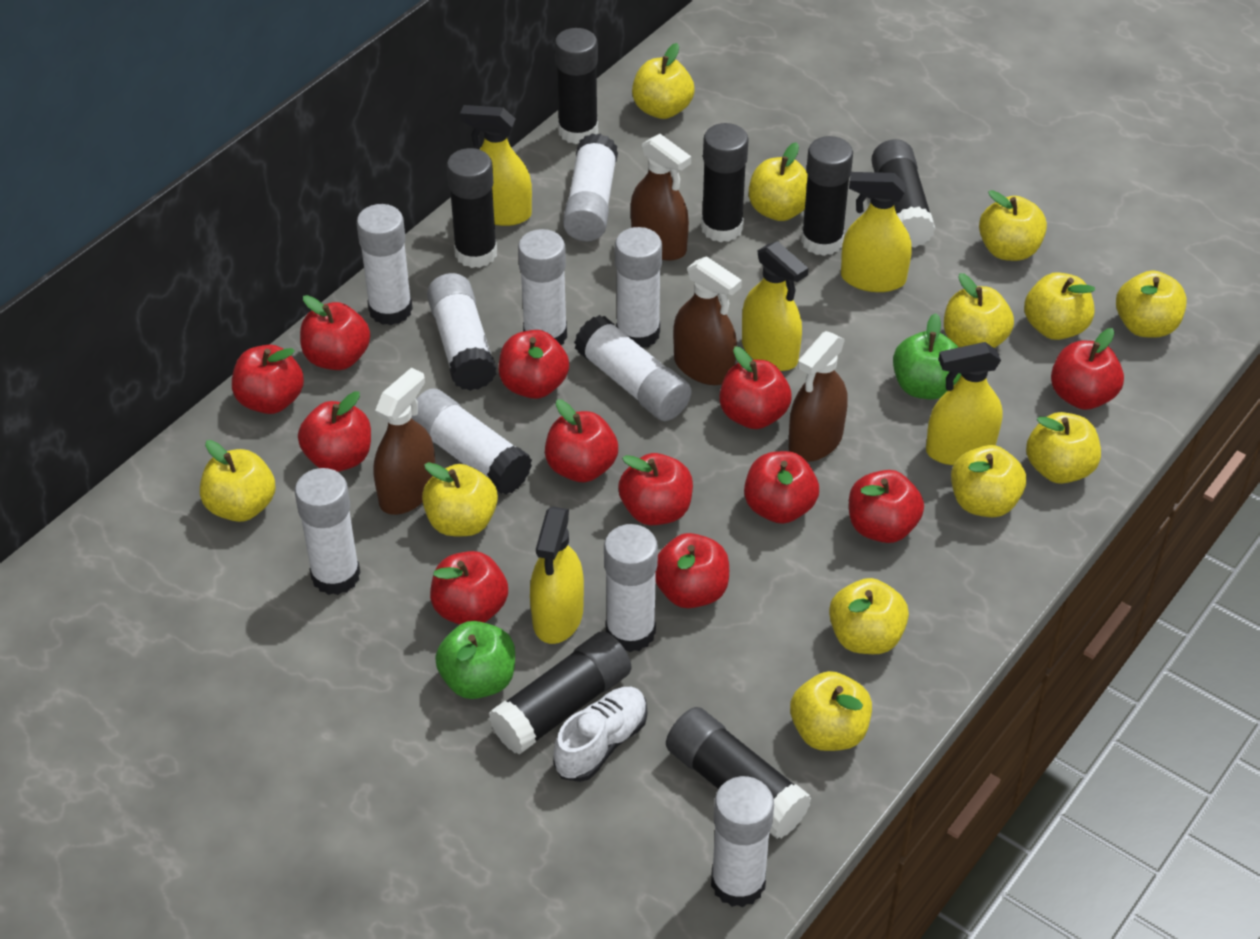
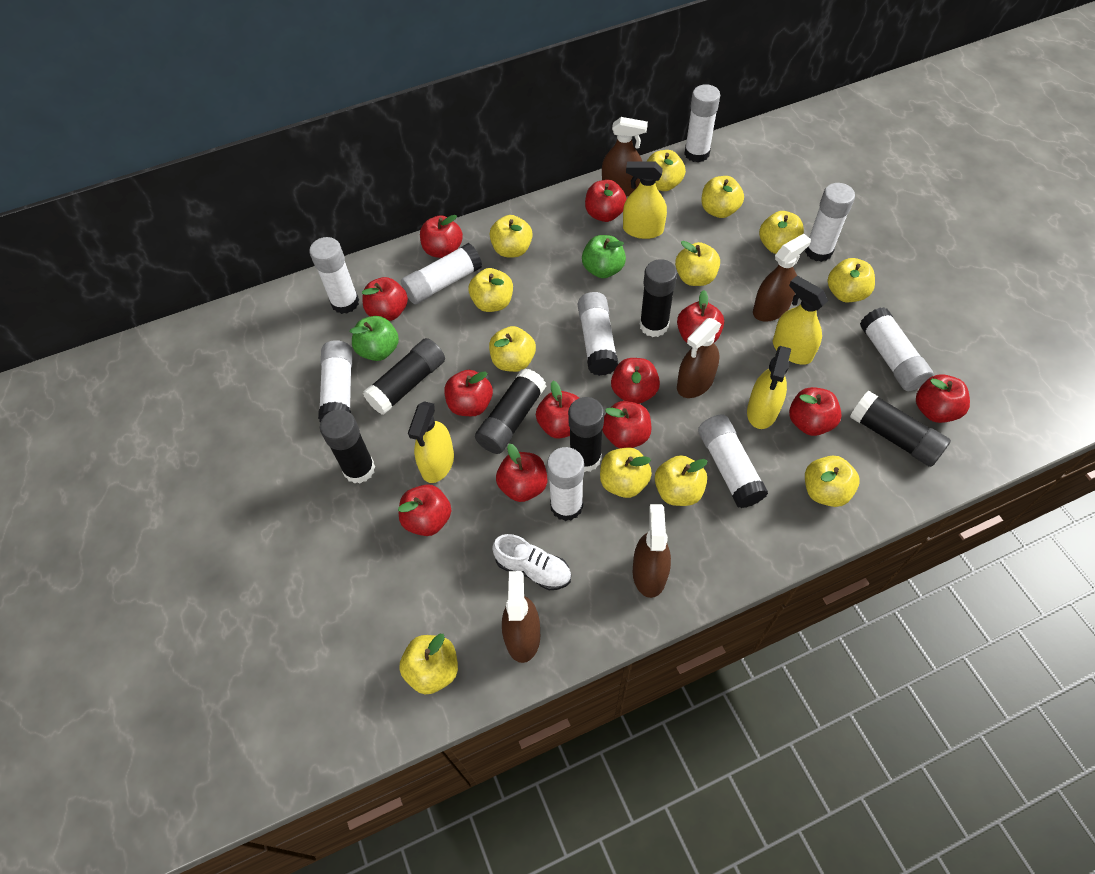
black glue stick: [447,148,497,268] [489,631,631,755] [555,28,598,144] [666,707,811,839] [701,123,749,242] [801,136,853,256] [871,139,936,248] = 7 -> [320,409,375,484] [363,338,445,415] [475,368,546,454] [568,397,604,472] [640,259,677,337] [850,391,951,467] = 6
brown spray bottle: [374,367,435,515] [631,134,691,261] [673,256,742,385] [788,331,848,462] = 4 -> [502,571,540,663] [602,117,648,196] [633,504,671,598] [677,318,721,398] [753,234,811,322] = 5
white glue stick: [295,468,360,595] [357,204,413,325] [411,388,532,495] [427,273,496,391] [518,229,567,345] [563,133,618,241] [574,315,692,421] [604,524,658,652] [615,227,662,348] [711,776,774,907] = 10 -> [309,237,359,314] [318,340,353,422] [401,243,482,304] [547,447,584,521] [578,292,619,376] [684,84,720,163] [698,415,768,508] [805,183,855,262] [860,307,934,391] = 9
yellow spray bottle: [460,105,532,226] [530,507,584,644] [742,241,808,371] [841,172,912,292] [926,342,1003,465] = 5 -> [408,401,454,483] [623,161,667,239] [747,346,791,429] [773,276,828,365] = 4

